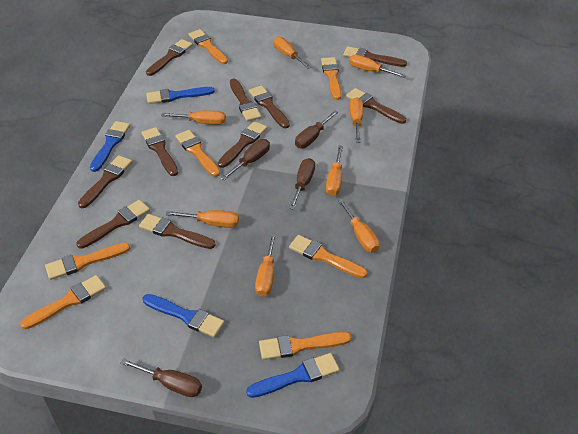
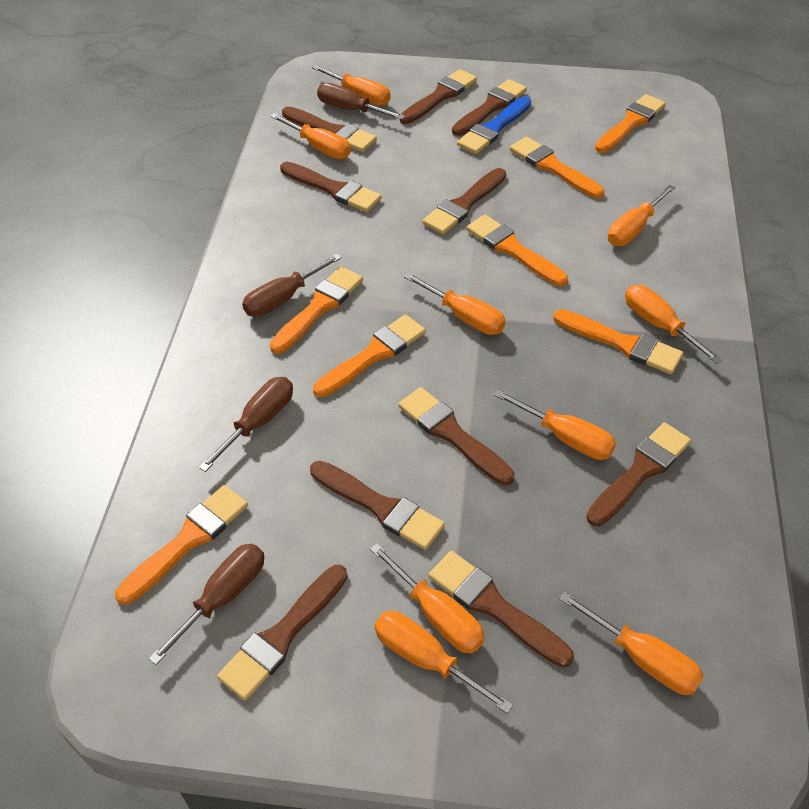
blue brush: [90,121,130,172] [143,294,224,337] [146,87,215,104] [246,353,340,398] = 4 -> [457,96,531,154] = 1
orange screwdriver: [161,110,226,125] [166,210,239,228] [255,234,276,297] [273,37,311,69] [326,146,343,196] [338,199,379,253] [349,55,406,78] [350,97,363,142] = 8 -> [270,113,351,159] [312,65,391,106] [370,543,485,654] [375,611,513,714] [404,273,506,335] [494,389,616,460] [559,592,704,695] [608,184,676,246] [625,285,723,364] = 9

